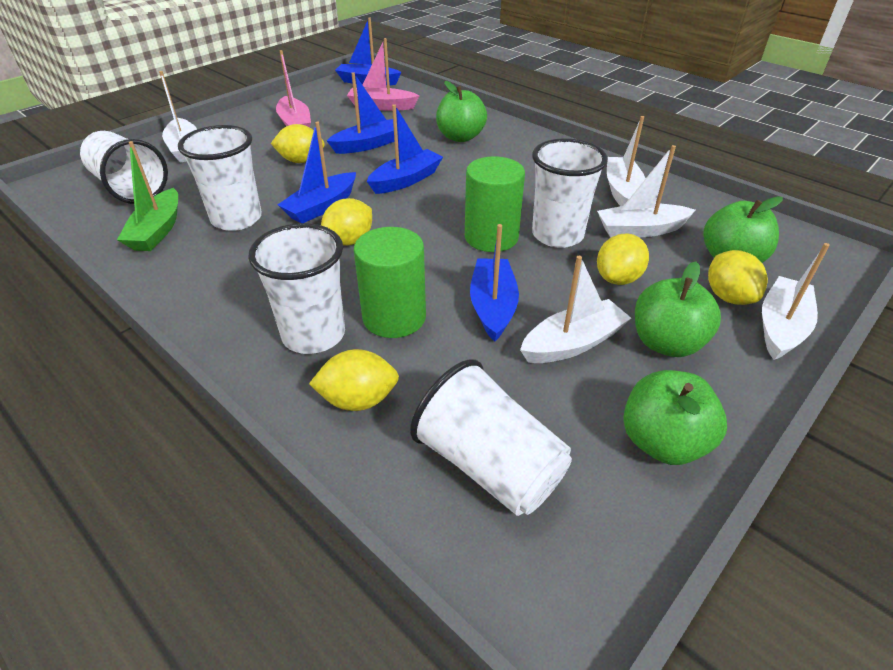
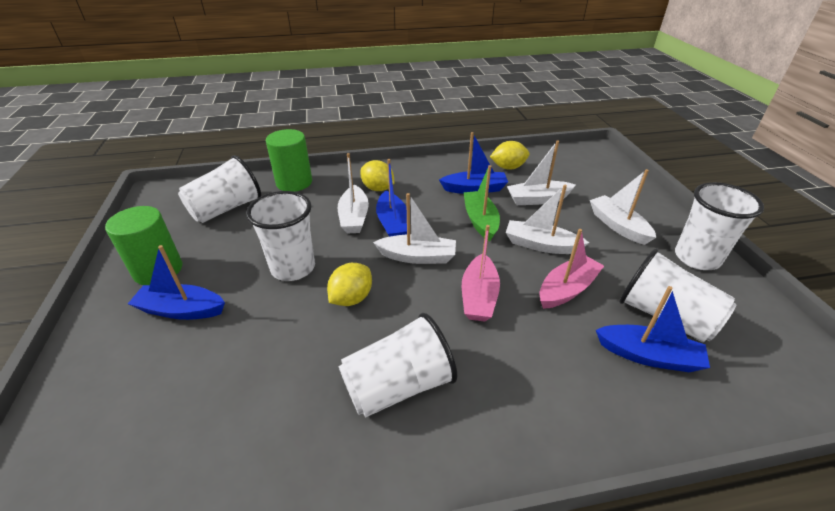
blue boat: [278,122,356,223] [327,72,395,154] [335,17,402,86] [367,104,443,194] [470,224,519,342] = 5 -> [128,245,225,320] [376,159,407,237] [439,132,508,194] [596,286,710,372] = 4
green apple: [436,81,487,142] [623,370,727,465] [635,262,721,357] [703,196,783,263] = 4 -> none = 0
yellow lemon: [271,124,325,163] [309,349,399,411] [321,198,372,246] [597,233,649,285] [708,250,768,305] = 5 -> [327,263,372,306] [360,160,394,191] [490,141,530,170] = 3

